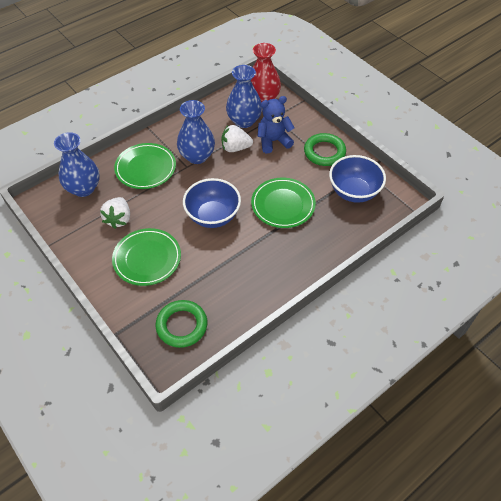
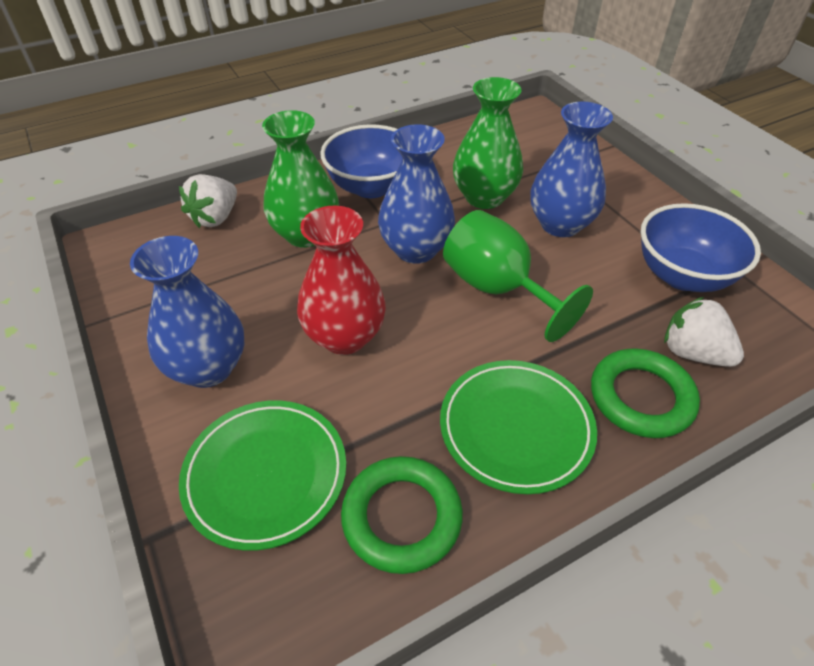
blue teddy bear: [257,96,295,153] = 1 -> none = 0
green goblet: none = 0 -> [443,210,593,342] = 1
green plate: [112,228,181,286] [114,143,176,189] [251,178,316,228] = 3 -> [179,400,346,551] [440,360,597,494] = 2
green vase: none = 0 -> [262,110,339,248] [453,77,523,209] = 2

